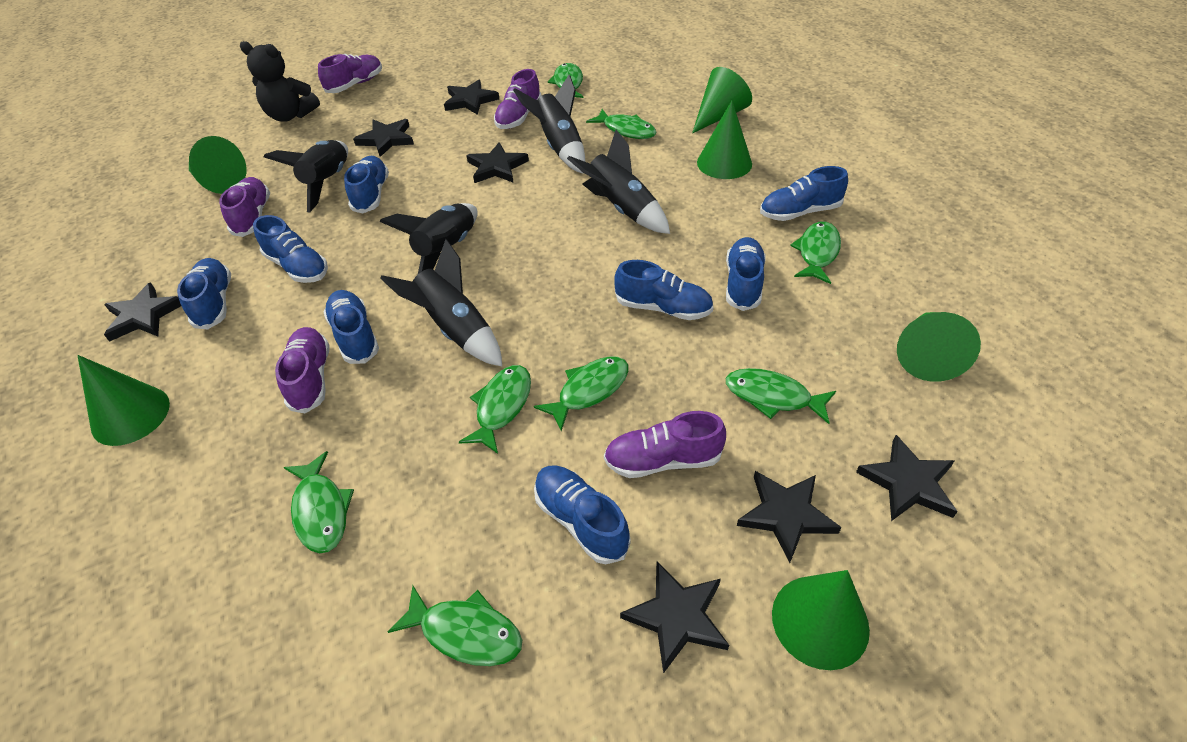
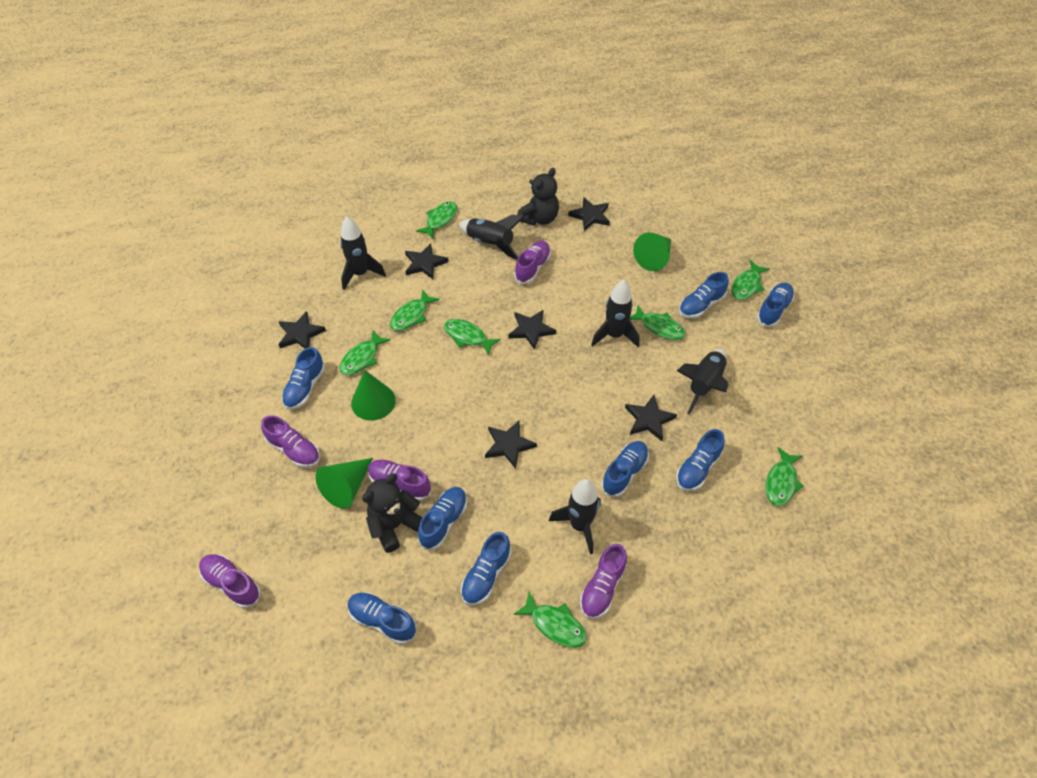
black star: [104,282,181,342] [353,119,414,157] [444,80,499,115] [466,142,529,183] [620,562,729,674] [737,471,842,563] [856,435,958,521] = 7 -> [278,311,326,349] [405,243,449,279] [485,420,537,469] [508,310,556,350] [568,197,610,231] [625,395,677,441] = 6
black teddy bear: [240,41,320,122] = 1 -> [362,474,423,553] [517,168,559,225] = 2
green cone: [77,355,170,446] [189,136,246,194] [692,67,752,133] [697,101,752,179] [772,570,870,670] [897,312,981,382] = 6 -> [315,458,373,509] [351,370,396,421] [633,233,671,271] = 3

